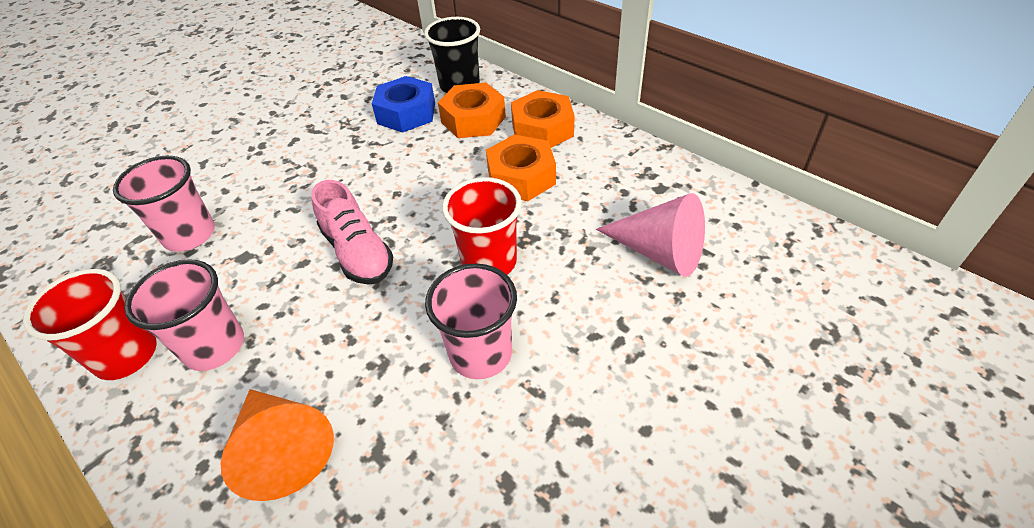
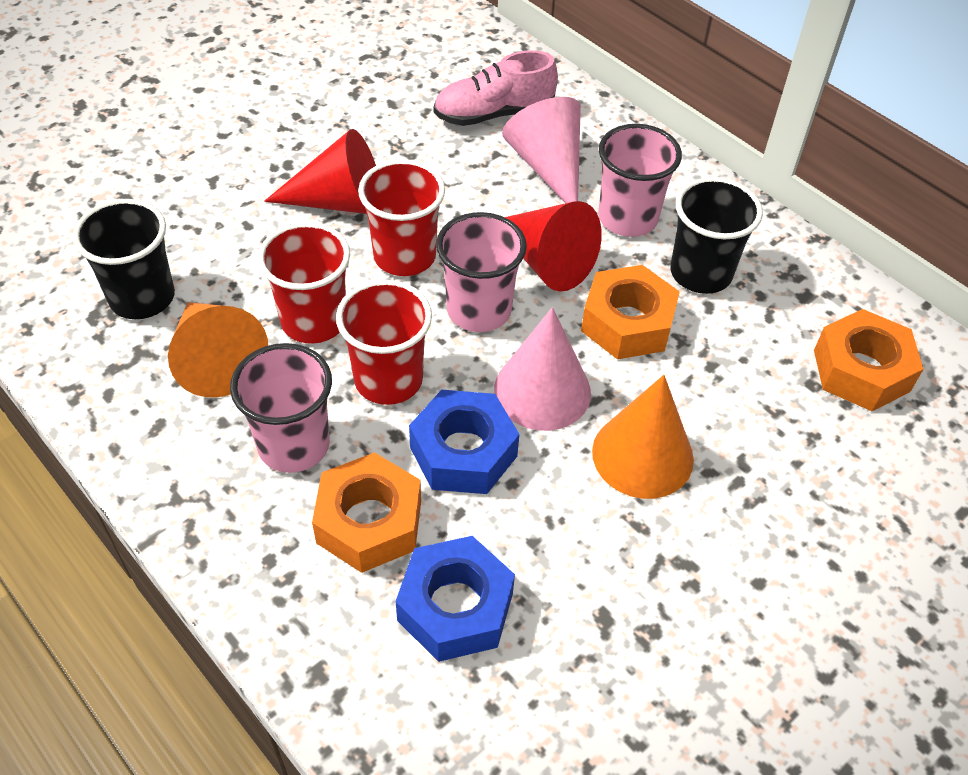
black cup: [424,17,480,93] = 1 -> [73,199,175,319] [671,177,763,294] = 2
blue nut: [372,76,435,133] = 1 -> [396,536,515,662] [409,390,519,494] = 2
orange cone: [221,389,334,501] = 1 -> [168,302,268,397] [592,375,694,499] = 2
pink cone: [596,193,705,277] = 1 -> [494,307,591,431] [502,97,581,203] = 2
red cone: none = 0 -> [264,129,376,214] [505,201,602,292] = 2
red cup: [23,269,157,380] [442,177,522,275] = 2 -> [258,222,350,344] [336,280,432,405] [358,160,445,276] = 3

